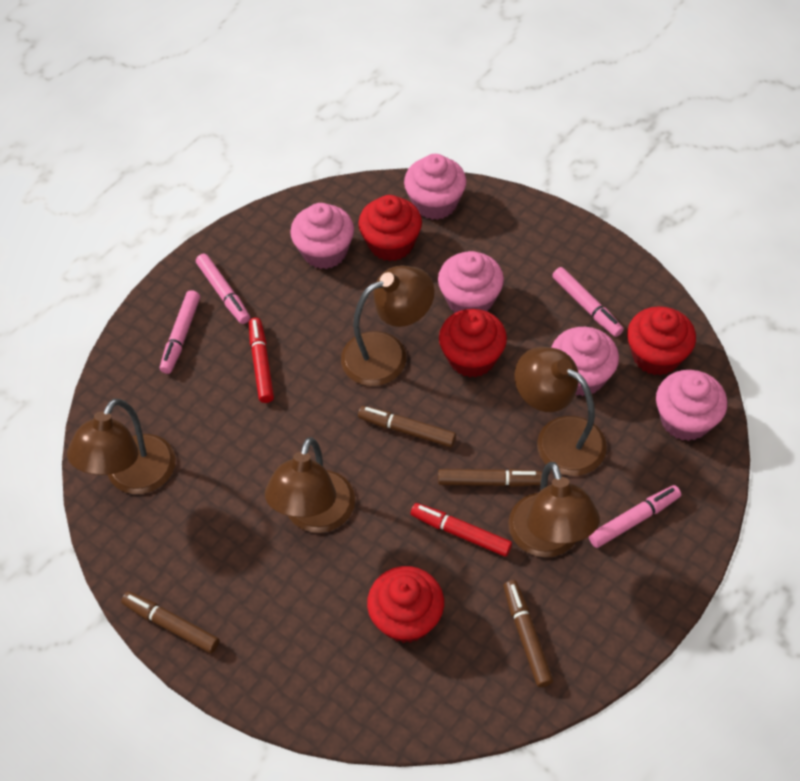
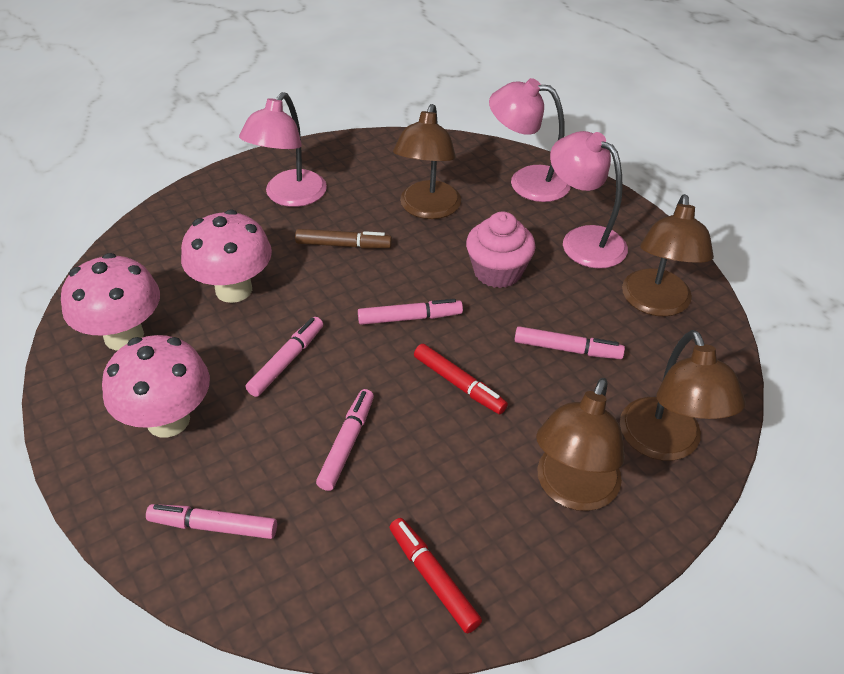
brown lamp: [67,399,176,494] [265,437,355,533] [341,265,434,386] [508,462,600,557] [514,347,607,476] = 5 -> [393,104,461,219] [536,378,625,511] [620,330,746,461] [622,194,714,316] = 4
brown marker: [121,591,219,653] [358,406,456,447] [438,469,542,487] [503,580,553,687] = 4 -> [295,229,392,248] = 1
pink cupcake: [290,203,354,269] [404,154,466,220] [438,251,504,313] [551,327,619,396] [656,370,727,441] = 5 -> [466,212,536,288] = 1
pink lamp: none = 0 -> [239,92,327,207] [489,78,571,202] [550,131,628,268] = 3
pink marker: [160,290,200,374] [196,254,250,324] [552,267,624,337] [589,485,681,548] = 4 -> [146,504,277,539] [246,317,323,397] [316,389,374,491] [358,299,463,325] [515,326,625,359] = 5
pink mushroom: none = 0 -> [61,253,160,351] [102,335,210,438] [181,210,272,303] = 3
red cupcake: [358,195,422,261] [367,566,444,643] [439,309,507,378] [627,306,696,376] = 4 -> none = 0

